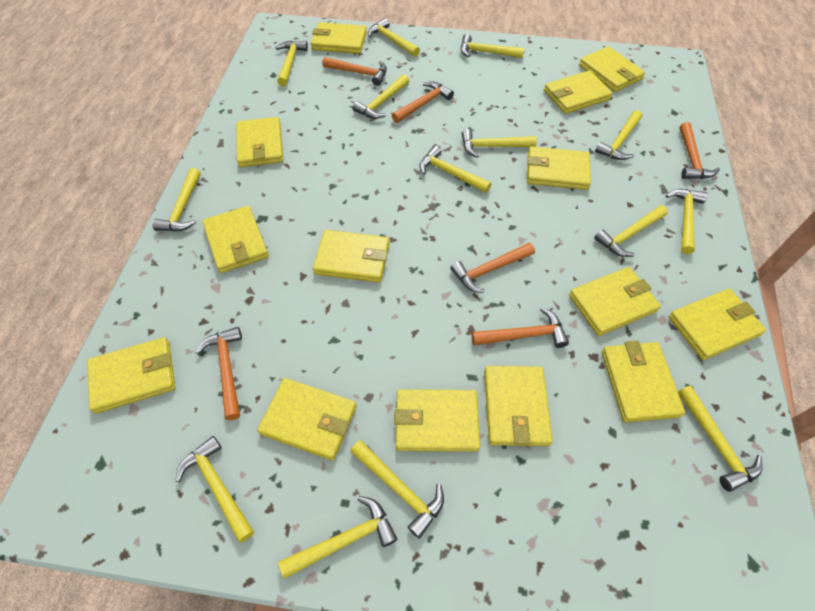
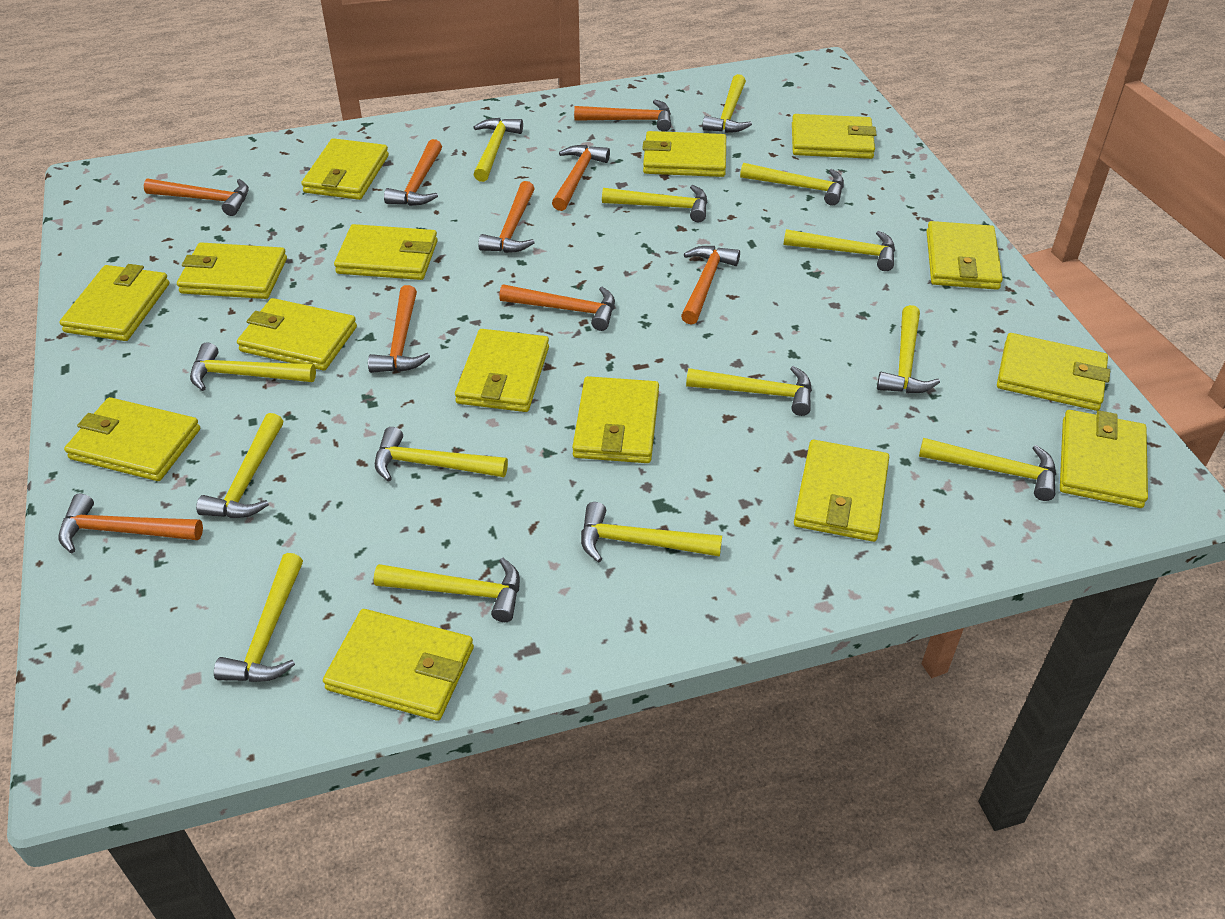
orange hammer: [196,327,242,420] [323,57,387,86] [392,82,454,123] [450,243,535,293] [472,307,569,348] [679,122,720,179] = 6 -> [59,494,203,553] [144,179,249,216] [368,285,430,373] [384,139,442,206] [478,181,535,253] [499,284,615,331] [552,145,610,211] [574,100,671,132] [681,246,740,325] = 9
yellow wallet: [87,337,175,414] [202,206,269,273] [236,117,283,167] [257,378,357,461] [311,22,367,54] [313,230,389,283] [394,389,480,452] [484,366,553,446] [527,146,591,190] [544,70,613,114] [569,267,661,336] [579,46,645,92] [601,341,685,422] [669,289,766,360] = 14 -> [59,264,169,341] [64,397,200,481] [177,242,287,299] [237,298,357,370] [301,138,389,200] [323,609,474,721] [334,224,438,280] [455,329,549,412] [572,376,659,463] [642,131,726,177] [792,114,877,159] [794,440,889,542] [926,221,1003,290] [997,333,1110,411] [1060,410,1148,508] = 15

